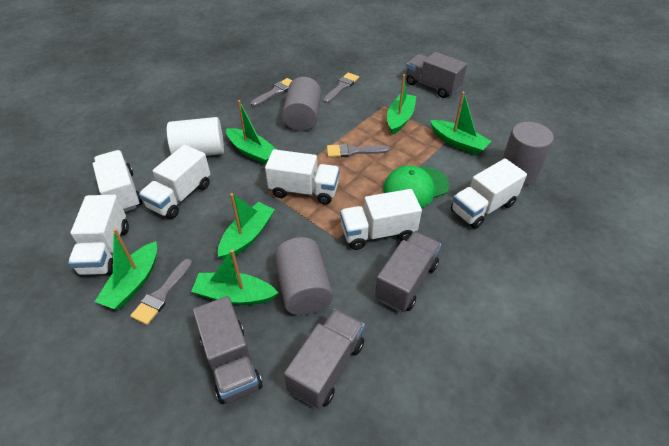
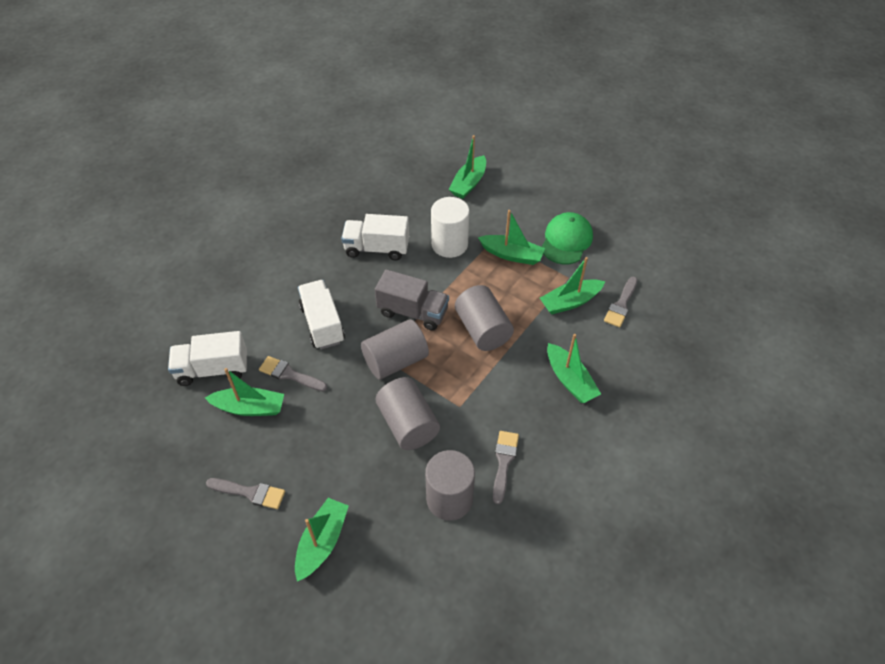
grey cylinder: [274,237,333,315] [282,77,321,131] [502,122,554,185] = 3 -> [361,319,429,380] [376,377,440,450] [425,450,475,521] [455,285,514,351] = 4
grey truck: [193,296,262,404] [284,309,365,409] [375,232,441,312] [406,52,467,98] = 4 -> [375,269,449,331] = 1
white truck: [68,195,129,276] [93,150,142,212] [139,145,210,219] [265,149,340,205] [340,189,422,250] [451,159,527,229] = 6 -> [168,331,247,386] [298,280,345,349] [341,214,409,260] = 3

